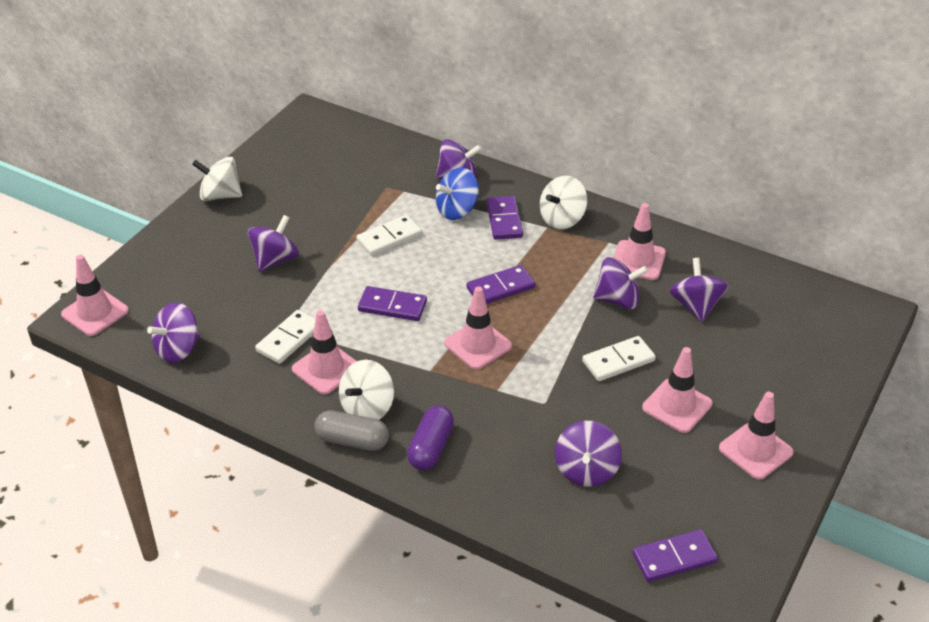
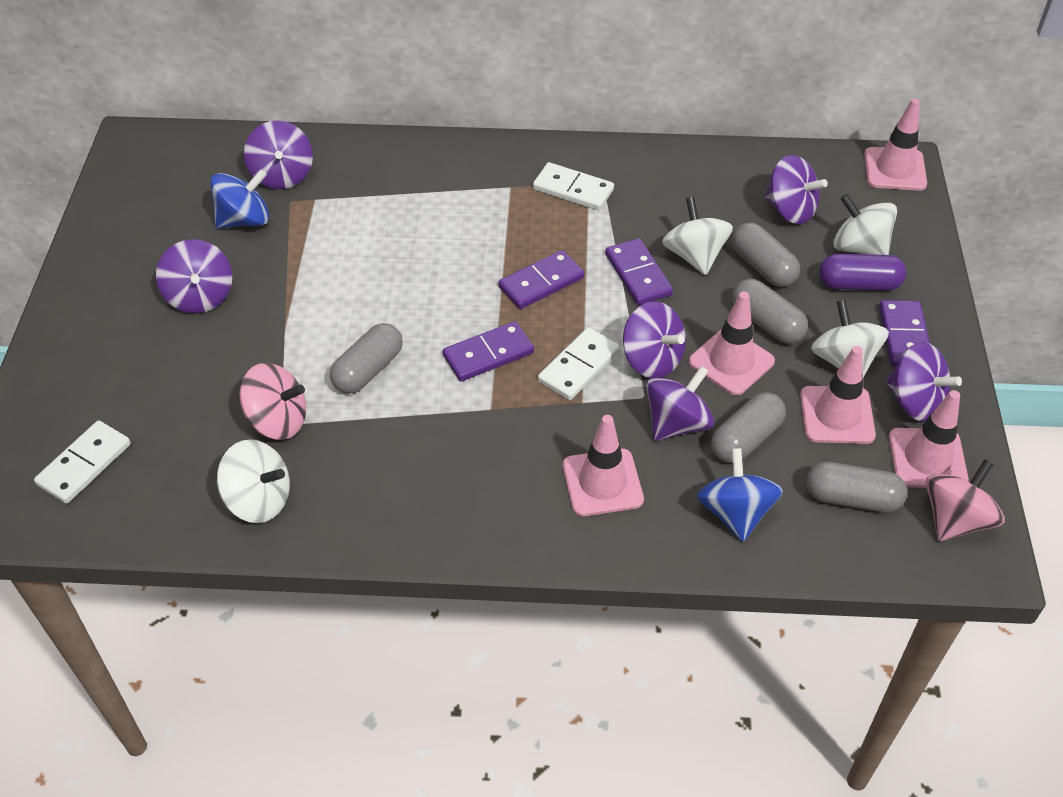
blue spinning top: [436,168,479,220] = 1 -> [210,170,269,229] [697,448,783,542] = 2
grey capsule: [314,410,389,451] = 1 -> [330,323,403,394] [711,392,786,463] [732,223,800,287] [732,279,808,344] [806,462,907,512] = 5
pink spinning top: none = 0 -> [240,363,306,440] [926,459,1005,542] = 2
pink traffic cone: [61,255,129,336] [292,310,357,394] [444,286,512,369] [613,203,666,280] [642,347,713,433] [719,392,794,479] = 6 -> [563,415,644,516] [688,292,775,396] [800,346,876,444] [864,98,927,191] [889,390,969,488] = 5
white spinning top: [192,157,242,201] [339,360,394,420] [540,176,587,229] = 3 -> [217,439,290,523] [662,197,733,275] [811,300,889,378] [833,194,897,255] = 4

